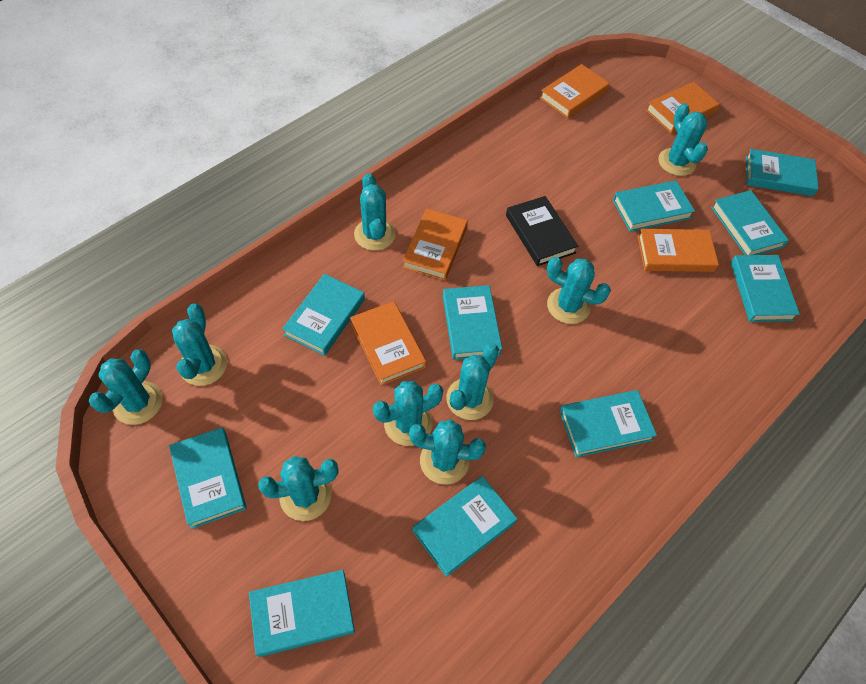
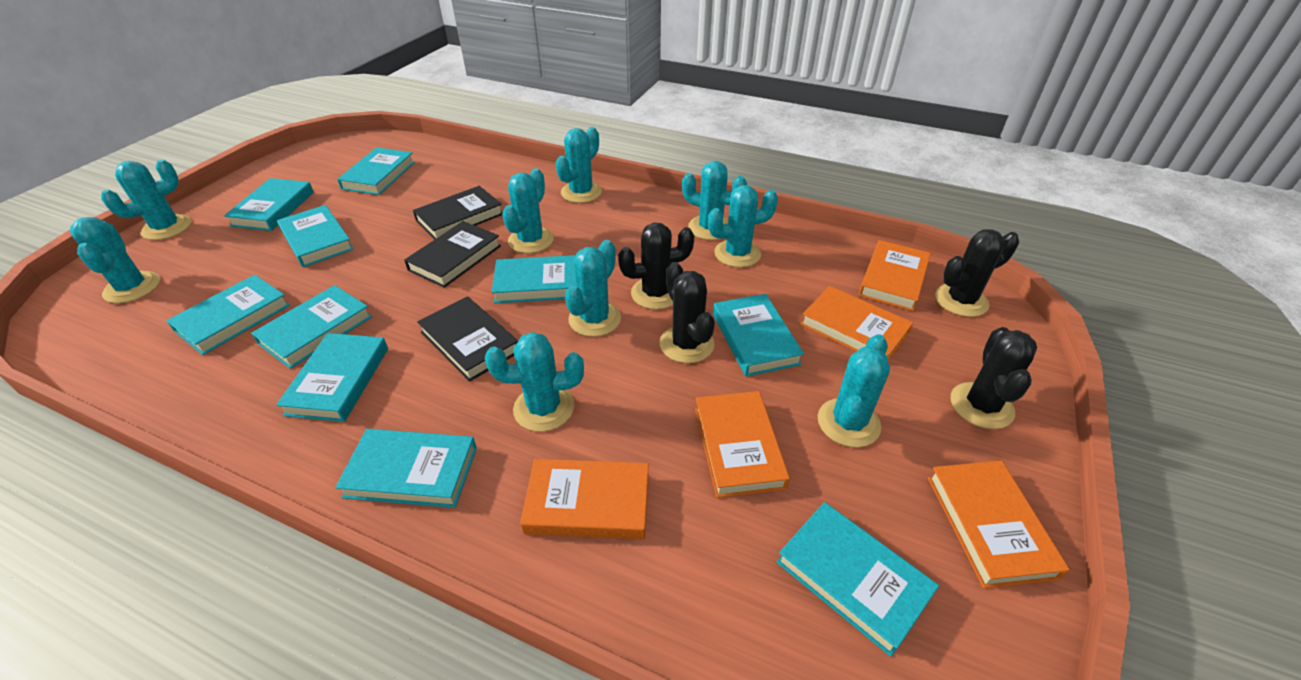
black book: [506,196,578,266] = 1 -> [404,221,501,288] [413,186,503,239] [417,296,518,382] = 3
black cactus: none = 0 -> [618,223,694,309] [660,262,715,363] [935,229,1019,317] [951,327,1037,429] = 4

